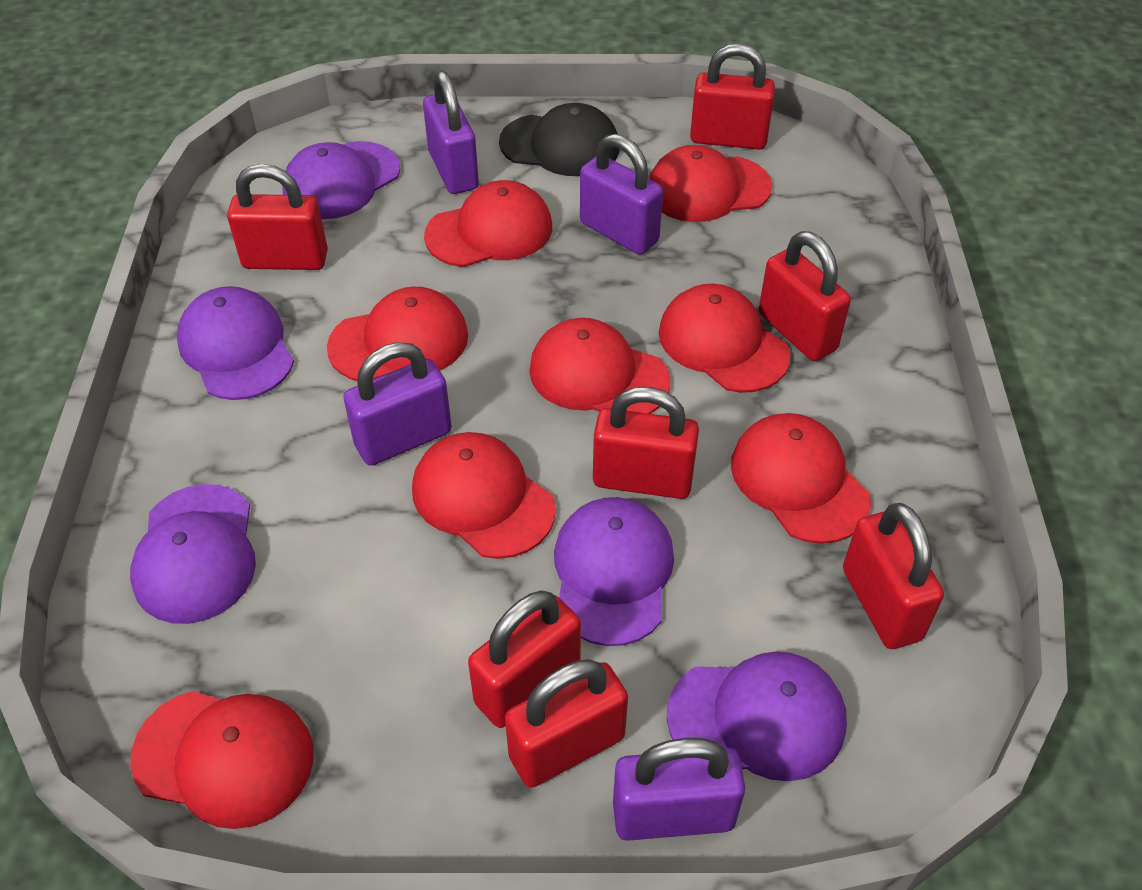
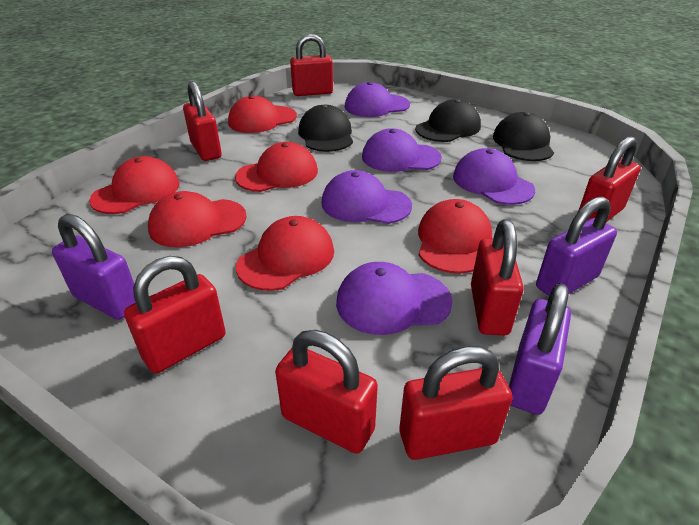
black cap: [499,103,620,176] = 1 -> [298,104,353,152] [415,99,481,142] [493,112,554,161] = 3
purple padlock: [343,342,452,466] [423,71,479,194] [580,134,663,255] [613,738,745,841] = 4 -> [52,214,136,320] [509,283,571,415] [536,196,617,296] = 3
red cap: [130,691,314,829] [327,287,468,381] [412,432,556,559] [424,180,552,267] [529,318,670,414] [649,145,772,222] [659,284,790,393] [731,413,871,544] = 8 -> [89,156,180,214] [148,191,247,247] [228,95,297,133] [235,142,318,192] [236,216,334,291] [418,199,492,274] = 6

